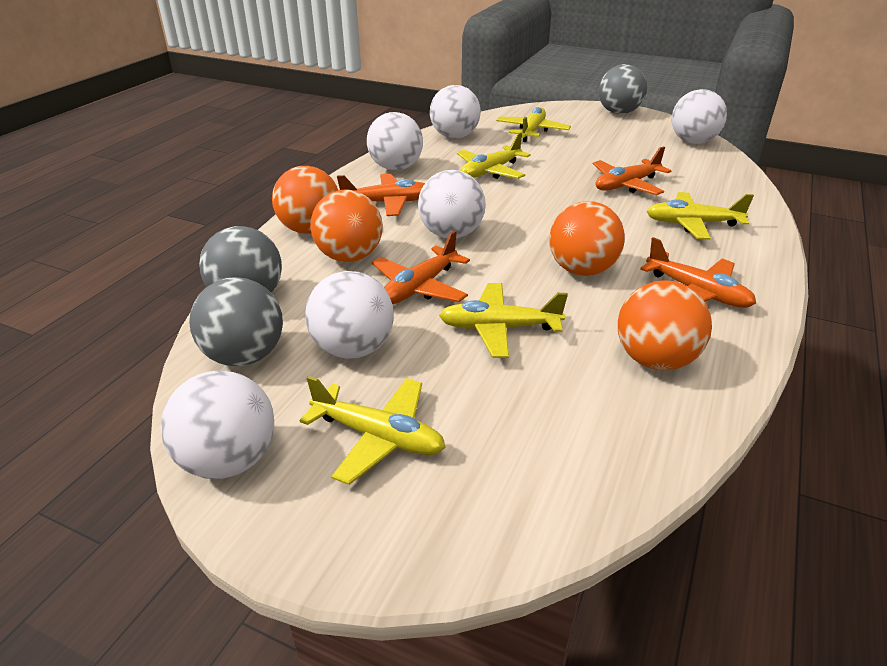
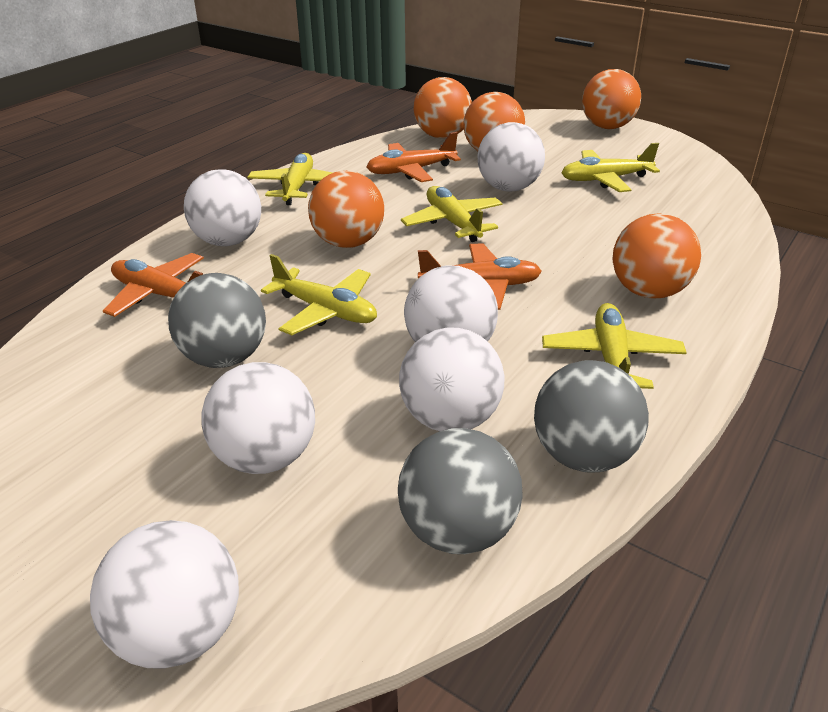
orange ball: [272,166,338,234] [310,189,383,262] [549,201,625,276] [618,281,712,370] = 4 -> [308,171,384,248] [414,77,472,139] [463,92,525,151] [582,69,641,129] [613,213,701,299] = 5
orange plane: [337,174,425,216] [372,230,470,304] [593,146,671,195] [640,237,756,308] = 4 -> [103,253,204,317] [367,132,461,182] [418,243,542,310] = 3

